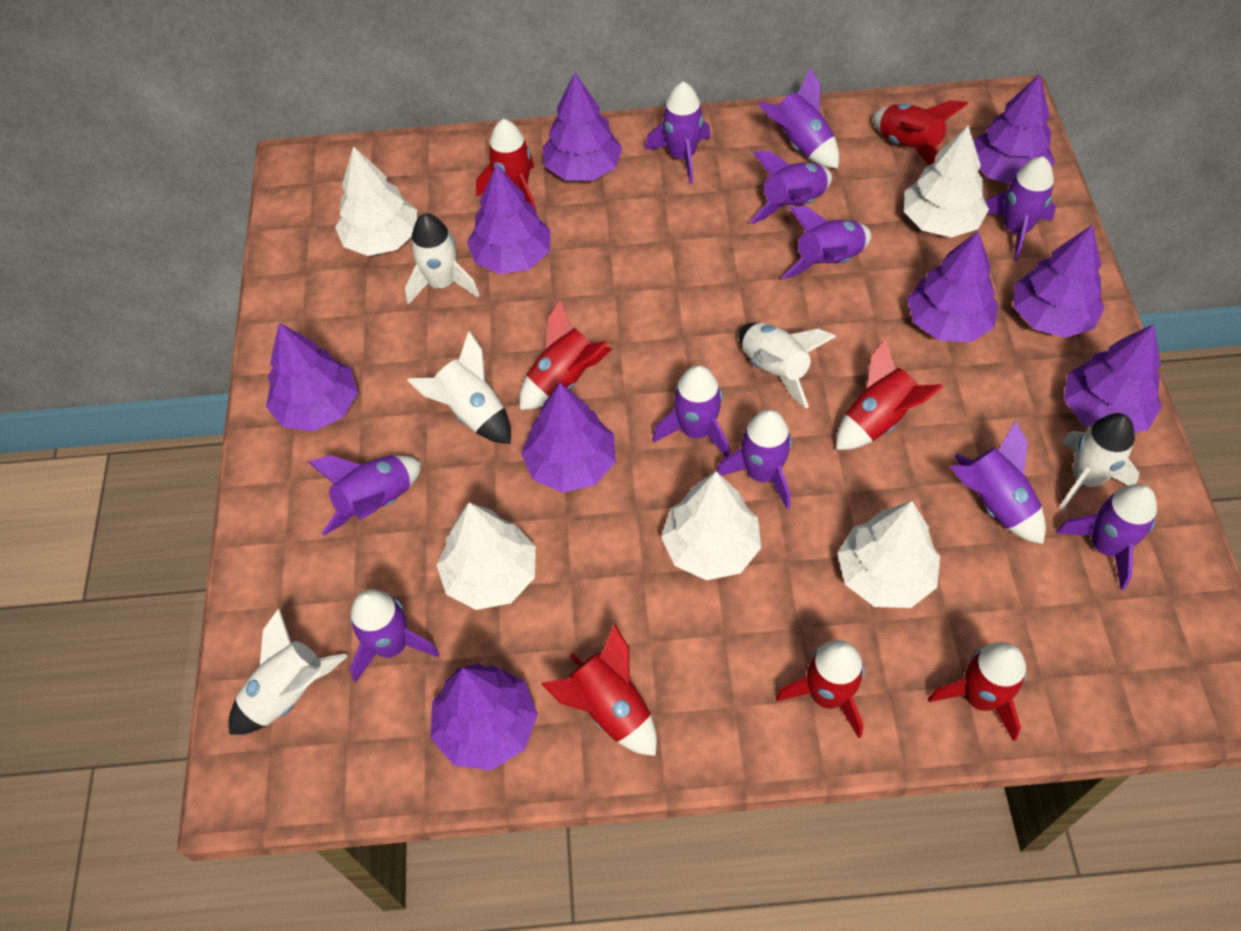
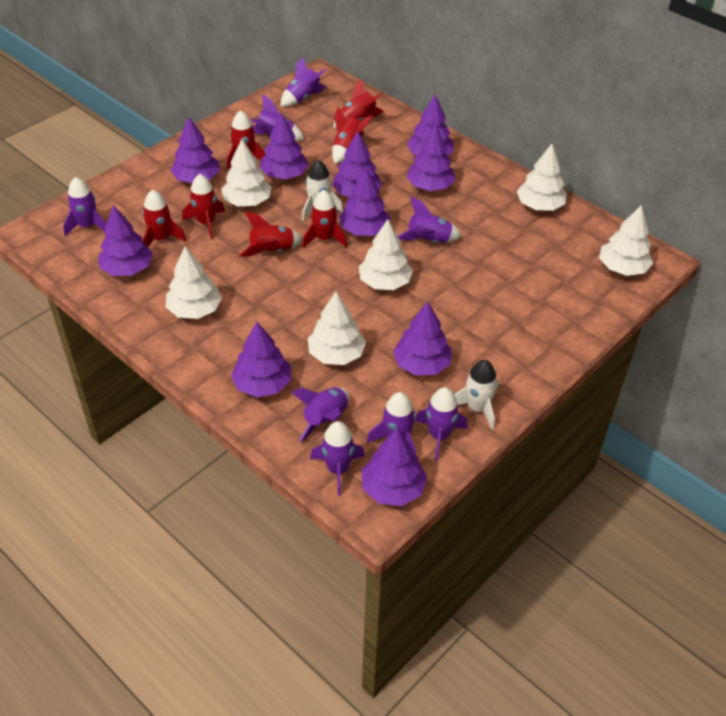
purple rocket: [308,455,422,536] [350,589,440,682] [645,82,711,184] [652,365,730,458] [717,409,792,509] [750,151,832,224] [758,67,839,168] [782,206,871,279] [950,420,1046,544] [986,156,1056,261] [1056,484,1157,590] = 11 -> [63,177,106,236] [251,94,304,142] [281,57,326,107] [291,387,350,442] [310,421,365,496] [367,392,416,455] [398,197,462,243] [415,387,468,460] = 8
purple tree: [266,323,358,431] [431,664,538,770] [467,164,551,274] [521,383,616,493] [542,73,622,181] [907,231,998,342] [974,74,1055,184] [1013,224,1105,338] [1064,324,1162,433] = 9 -> [98,205,153,276] [171,116,220,183] [231,322,291,397] [260,113,309,179] [332,131,382,197] [339,168,390,236] [362,428,427,506] [393,302,452,376] [406,124,456,191] [407,95,454,156] = 10
white rocket: [229,608,348,735] [405,213,479,304] [407,331,511,444] [739,323,836,408] [1059,413,1139,510] = 5 -> [302,160,343,221] [454,360,498,430] = 2
white tree: [335,146,417,256] [436,502,536,610] [661,472,761,580] [837,501,940,608] [904,125,989,238] = 5 -> [166,247,222,319] [221,139,272,206] [308,291,366,365] [359,219,413,290] [517,144,567,211] [599,205,653,276] = 6

